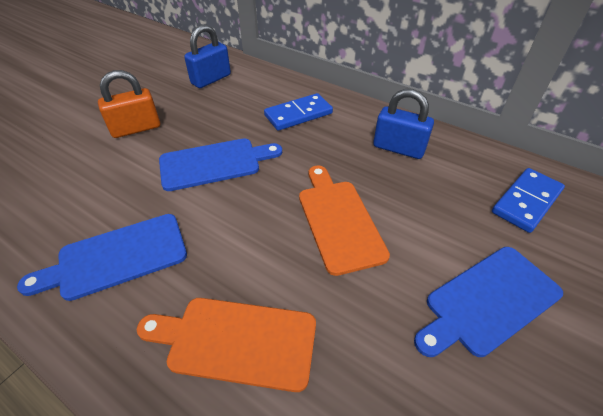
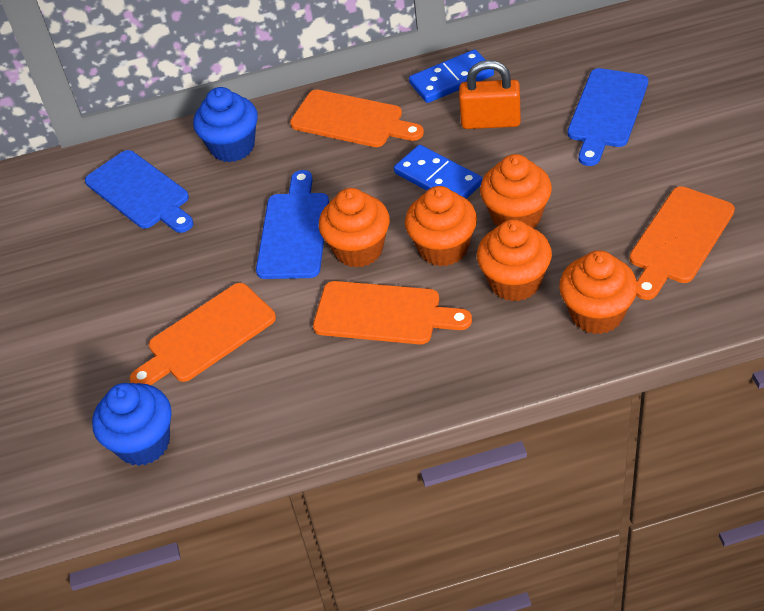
blue cupcake: none = 0 -> [92,383,172,466] [193,87,258,162] = 2
blue padlock: [184,24,231,88] [373,89,434,159] = 2 -> none = 0
orange cupcake: none = 0 -> [319,188,390,268] [405,186,477,266] [477,219,552,301] [480,154,552,228] [559,250,638,334] = 5
orange cutting board: [136,298,316,392] [299,166,390,276] = 2 -> [130,283,276,385] [290,90,424,147] [313,281,472,344] [630,186,735,300] = 4

